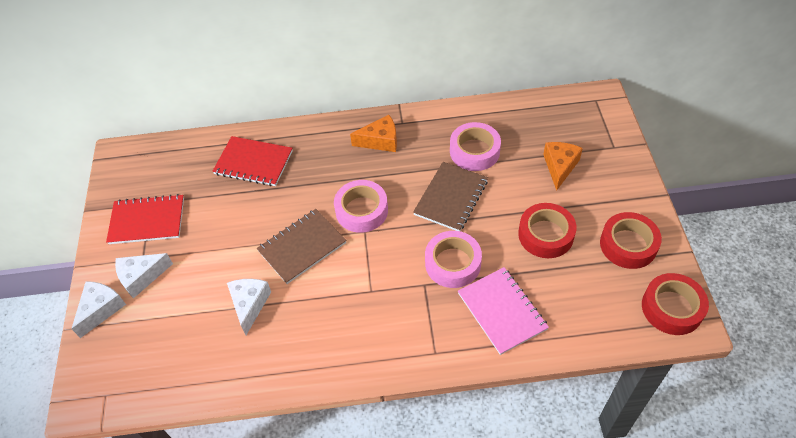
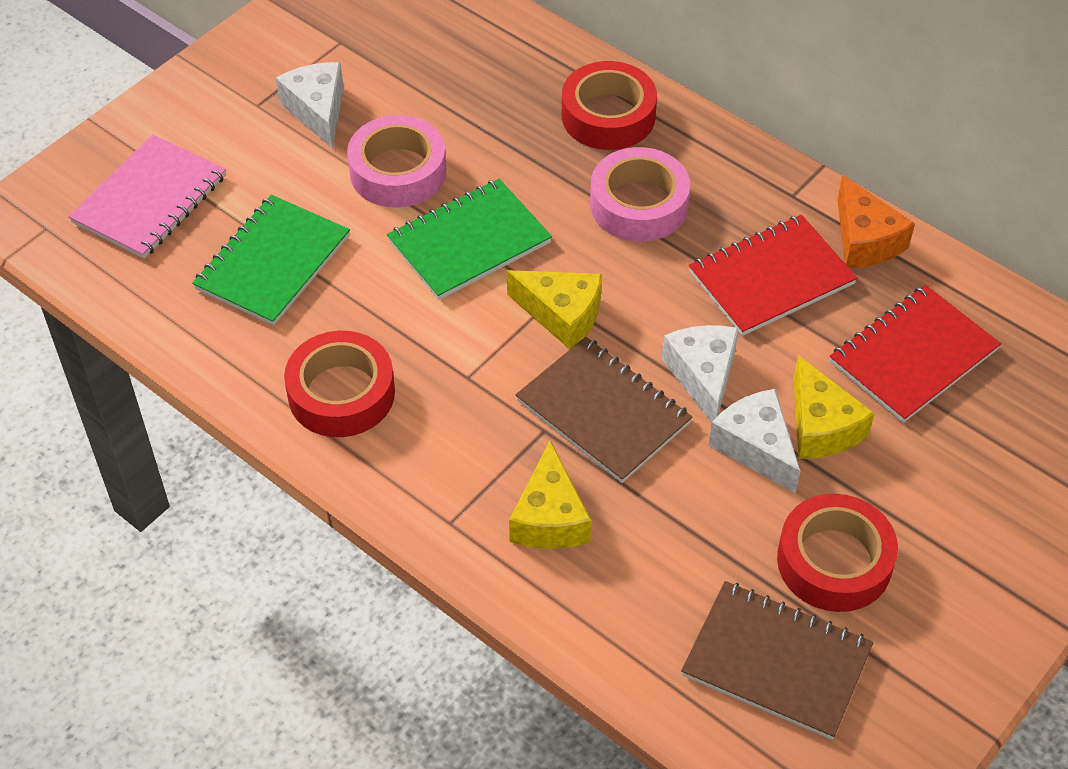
green notebook: none = 0 -> [192,195,350,326] [387,179,552,300] = 2
orange cheese: [350,115,397,152] [543,142,583,191] = 2 -> [837,175,915,268] = 1
pink tape: [334,180,388,233] [425,231,482,288] [450,122,501,171] = 3 -> [347,115,446,208] [590,147,690,242] = 2
yellow cheese: none = 0 -> [507,270,602,349] [509,440,591,549] [793,355,875,459] = 3

